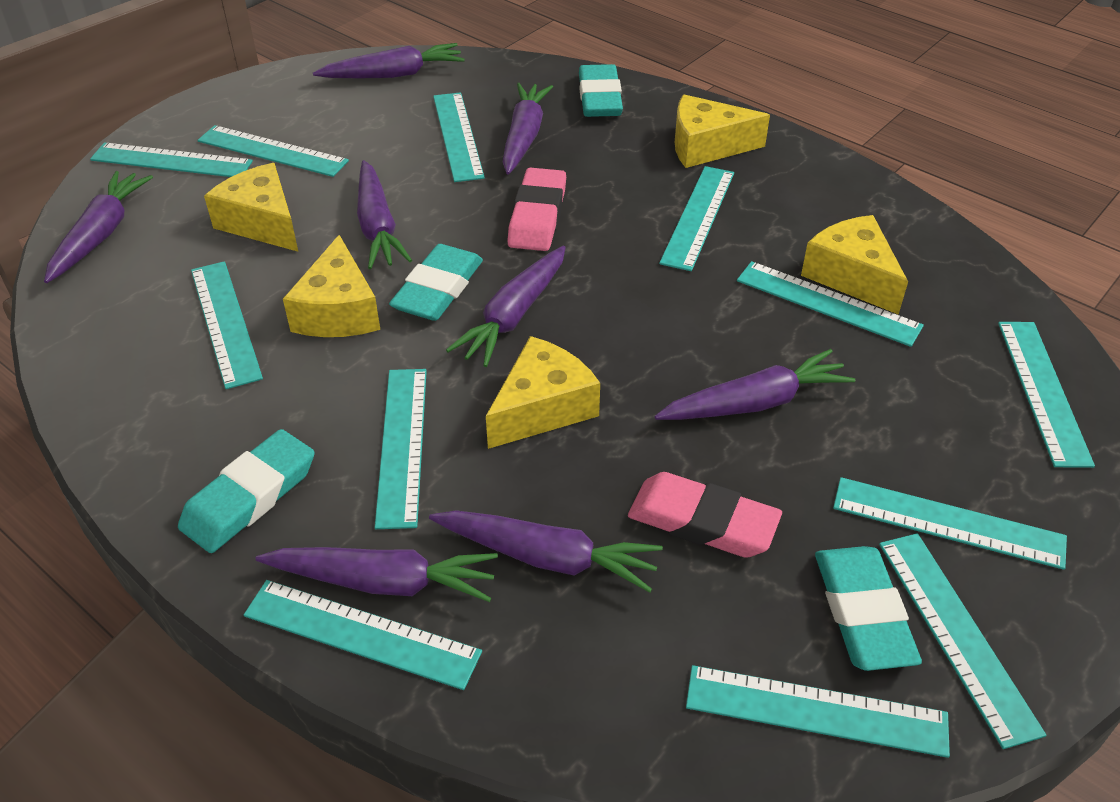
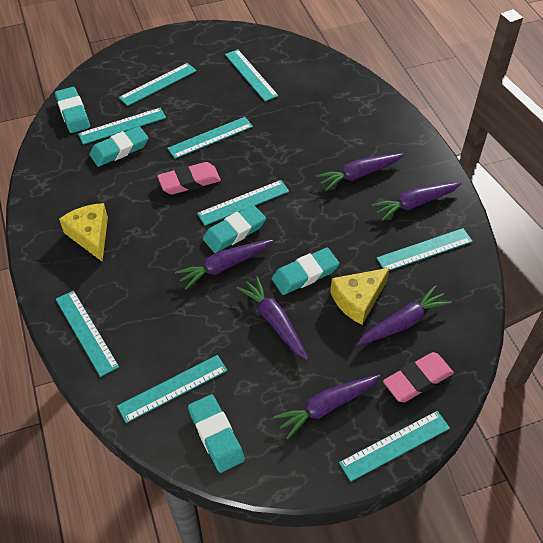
purple carrot: [44,171,153,283] [256,547,498,602] [313,43,465,78] [357,160,412,269] [429,510,663,592] [446,246,566,367] [503,83,553,175] [655,349,855,420] = 8 -> [175,240,273,290] [236,276,308,360] [273,374,381,440] [316,153,404,191] [357,285,452,345] [371,182,462,221] = 6
turquoise eraser: [178,429,314,553] [389,244,483,321] [579,64,623,117] [815,546,922,671] = 4 -> [55,87,90,133] [89,126,149,167] [188,395,245,473] [203,205,266,253] [272,248,340,295] = 5
turquoise ruler: [90,142,253,177] [191,261,263,389] [198,125,349,177] [244,580,482,690] [375,369,427,529] [433,92,485,182] [659,166,734,271] [686,665,950,758] [737,261,924,347] [833,477,1067,570] [879,533,1046,749] [998,322,1095,468] = 12 -> [56,290,119,377] [78,108,166,145] [117,355,227,423] [119,63,197,106] [167,117,253,159] [197,180,289,226] [225,49,279,101] [339,411,450,482] [377,228,473,271] = 9
yellow cheese: [204,163,298,252] [283,235,380,337] [486,336,600,449] [675,95,770,168] [801,215,908,315] = 5 -> [59,203,108,261] [330,268,390,325] = 2

